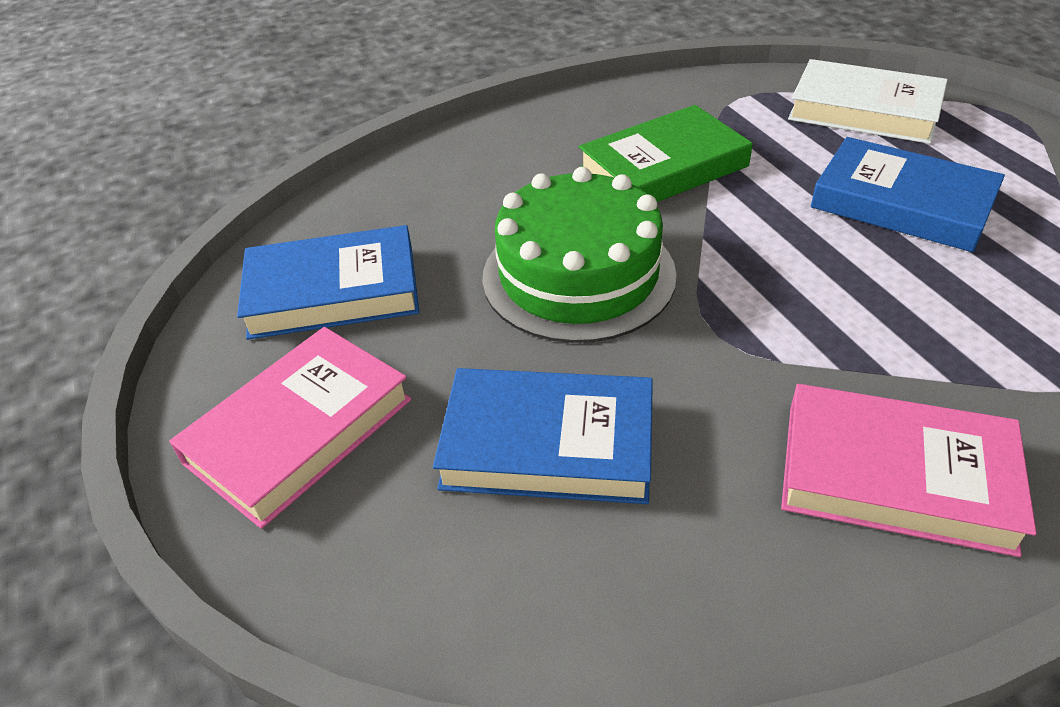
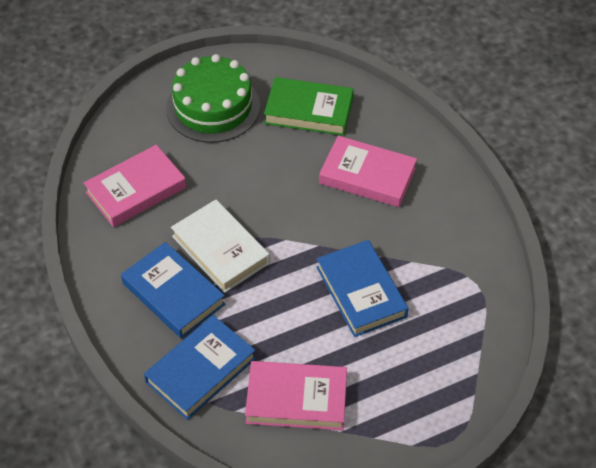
pink book: [169,327,412,529] [781,384,1037,557] = 2 -> [84,145,186,227] [245,361,347,430] [319,136,417,207] = 3

